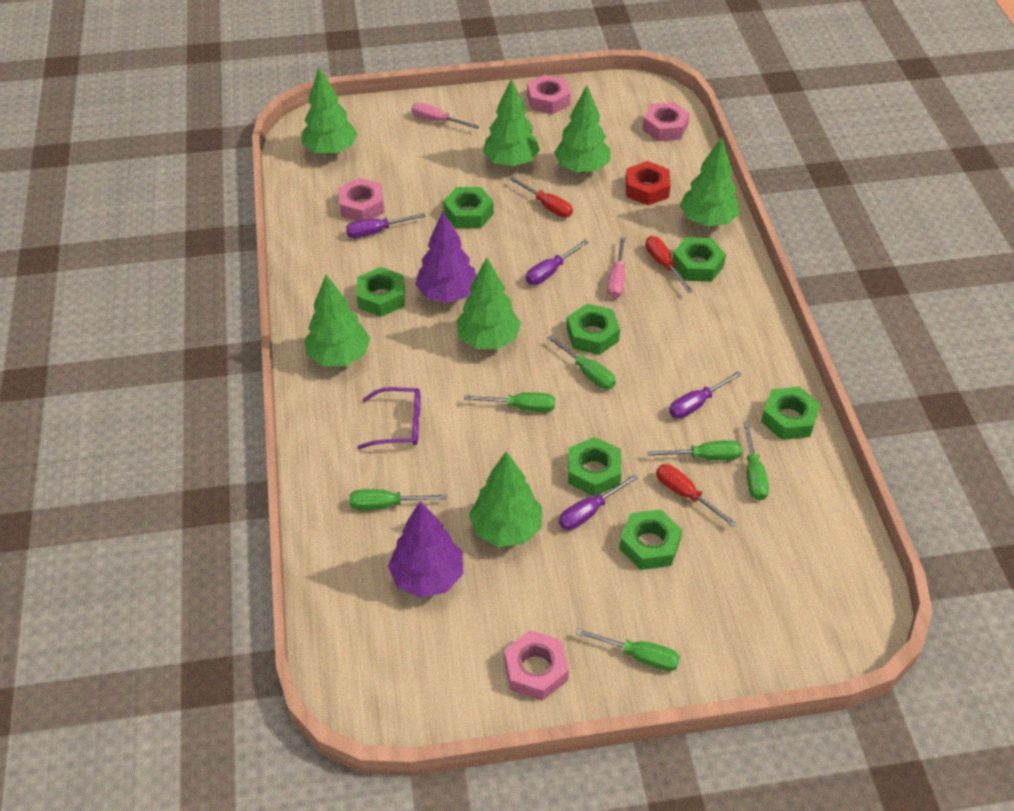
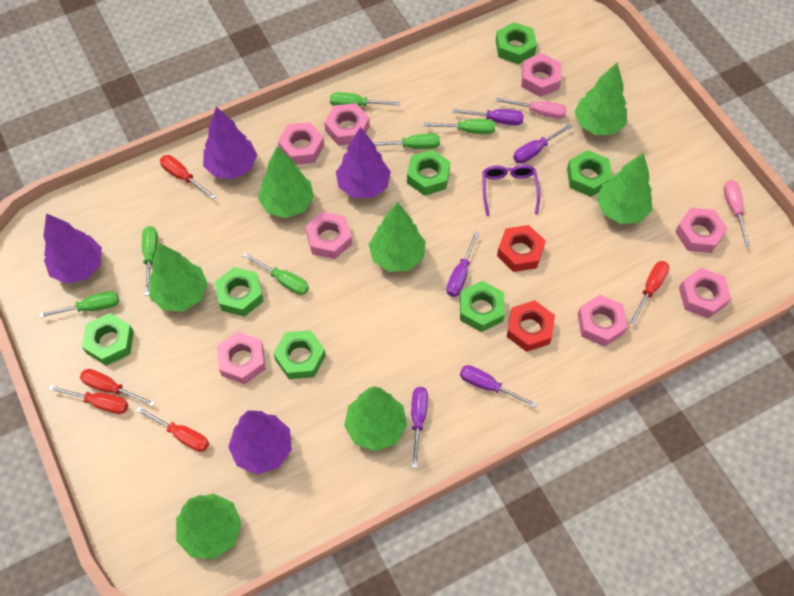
pink nut: [338,178,384,221] [504,630,569,701] [527,75,571,115] [642,102,690,141] = 4 -> [217,332,266,384] [278,122,324,165] [305,212,352,259] [324,103,370,146] [521,53,562,97] [578,295,628,347] [675,208,728,253] [679,268,731,318] = 8
purple screwdriver: [346,213,425,238] [526,240,589,285] [559,474,638,530] [669,371,742,419] = 4 -> [411,387,428,468] [446,231,479,297] [453,109,524,125] [460,365,537,408] [513,124,573,163] = 5
purple tree: [388,501,463,598] [415,211,476,303] = 2 -> [43,213,102,284] [203,107,257,179] [228,411,292,474] [336,127,391,198] = 4
red nut: [626,161,671,205] = 1 -> [497,225,546,272] [507,300,555,352] = 2
red screwdriver: [510,177,573,218] [646,236,693,293] [656,464,737,527] = 3 -> [49,385,128,414] [80,369,155,407] [136,406,209,452] [160,155,216,199] [630,261,669,324] = 5

